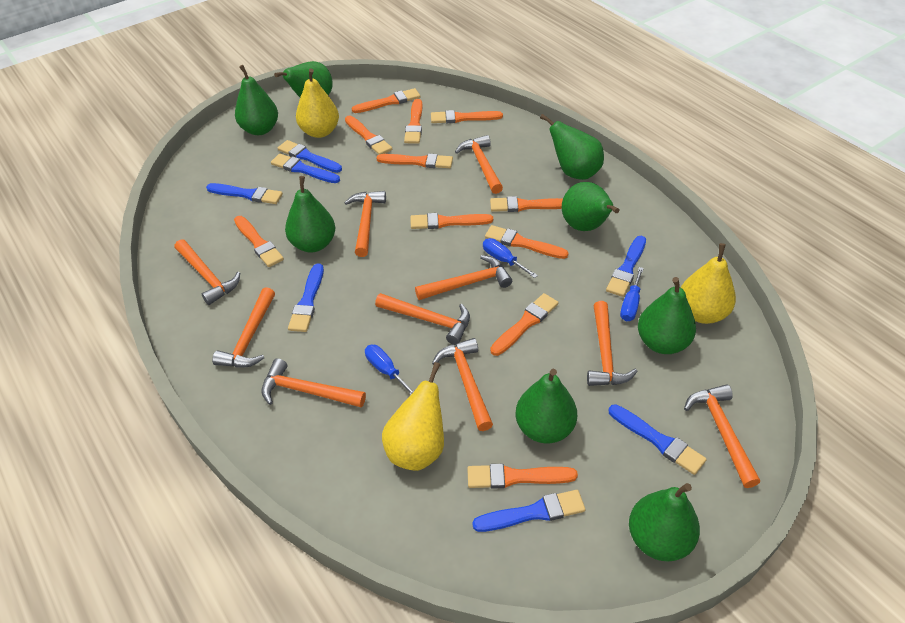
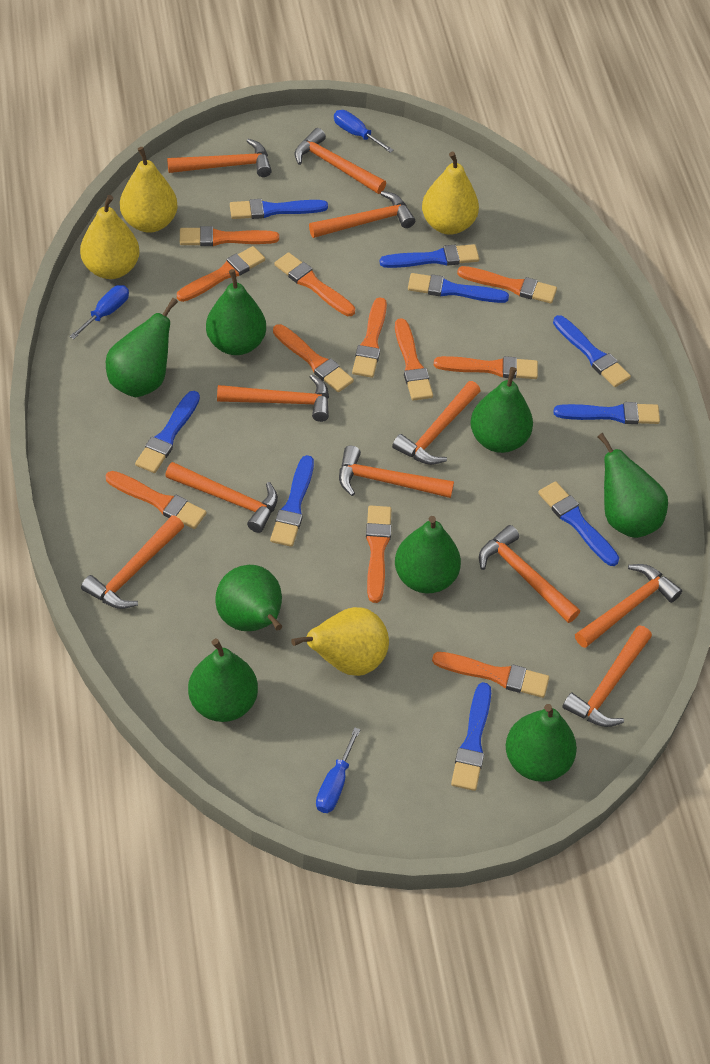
blue brush: [206,183,283,204] [271,154,340,183] [278,140,342,173] [288,263,324,332] [472,490,586,532] [606,236,646,297] [609,404,707,475] = 7 -> [135,391,200,473] [230,199,328,219] [270,455,314,547] [380,244,479,268] [408,273,509,303] [451,682,491,791] [538,481,619,566] [553,315,631,387] [554,402,660,424] = 9
orange hammer: [175,239,240,305] [212,287,275,367] [261,358,366,407] [344,191,386,257] [375,293,470,345] [415,255,512,300] [432,338,493,431] [455,135,503,194] [587,301,638,386] [684,384,760,488] = 10 -> [81,515,184,609] [165,462,278,533] [167,138,272,177] [217,374,329,422] [295,128,386,194] [309,191,415,238] [339,446,454,498] [392,381,480,465] [479,525,580,623] [562,626,652,727] [575,564,682,648] = 11
yellow pear: [296,68,339,138] [382,362,444,471] [681,243,736,324] = 3 -> [80,195,140,279] [120,147,178,233] [291,607,389,676] [422,152,479,235] = 4

